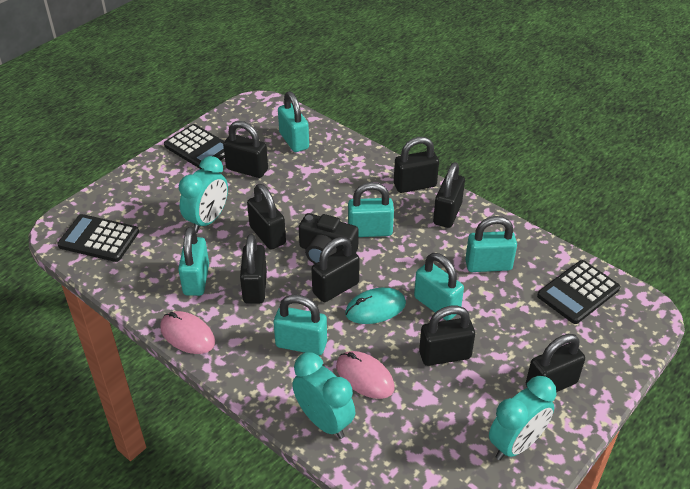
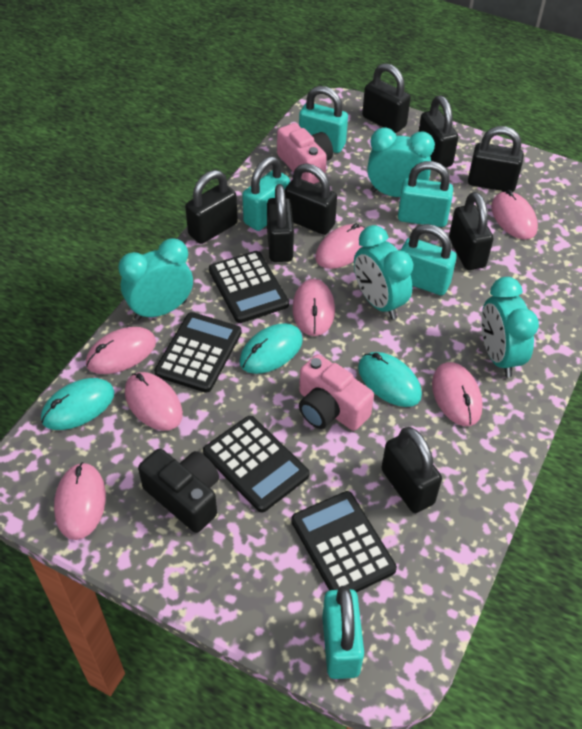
black calculator: [57,214,139,262] [164,124,225,169] [537,260,620,324] = 3 -> [154,312,242,393] [203,416,310,513] [209,251,289,323] [291,491,397,592] = 4
pink camera: none = 0 -> [277,123,333,184] [299,354,374,431] = 2
pink mouse: [160,311,215,354] [336,351,395,399] = 2 -> [54,462,106,540] [86,327,156,374] [125,372,183,431] [292,279,335,336] [315,223,365,269] [432,362,483,426] [491,190,538,240] = 7
turquoise clock: [179,156,228,233] [292,352,355,439] [489,376,557,460] = 3 -> [118,238,193,321] [354,225,413,319] [367,127,435,197] [481,277,539,378] = 4
turquoise mouse: [345,288,406,324] = 1 -> [41,378,115,430] [240,323,303,374] [358,352,422,407] = 3
turquoise padlock: [178,226,209,296] [273,295,327,355] [278,91,309,152] [348,182,394,237] [414,253,464,320] [465,216,517,272] = 6 -> [242,156,290,231] [299,86,348,153] [322,586,364,679] [398,161,453,227] [400,224,457,295] = 5

